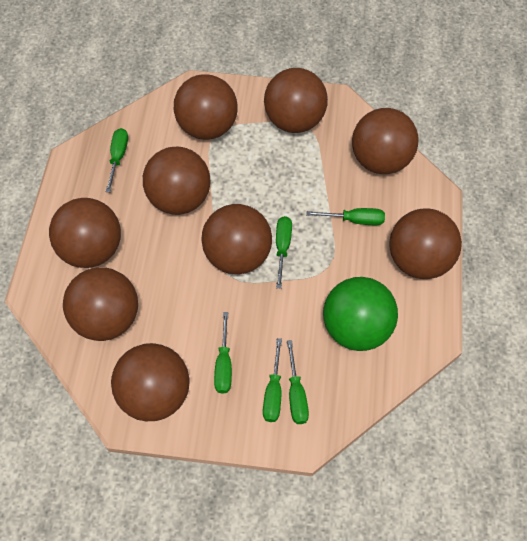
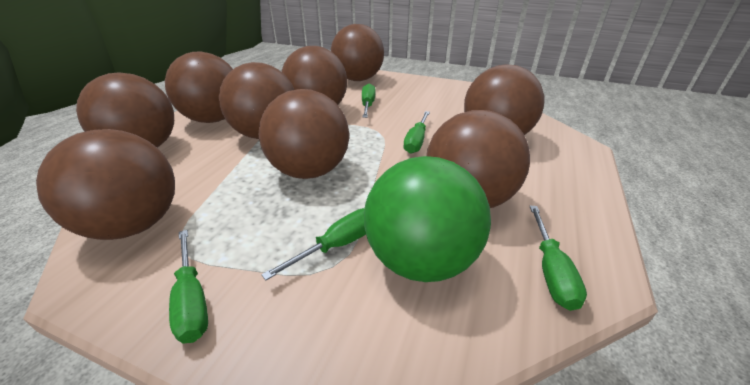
green screwdriver: [106,128,128,192] [214,312,232,394] [263,338,282,422] [276,216,292,289] [287,340,309,424] [306,208,385,225] = 6 -> [169,230,208,343] [261,208,366,281] [362,83,376,118] [403,111,430,154] [529,206,587,311] = 5

